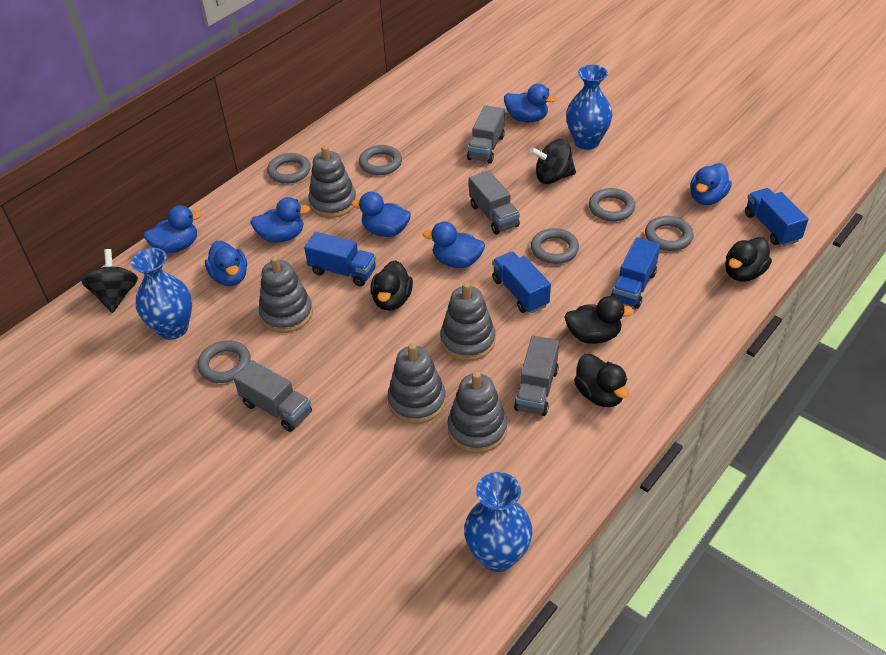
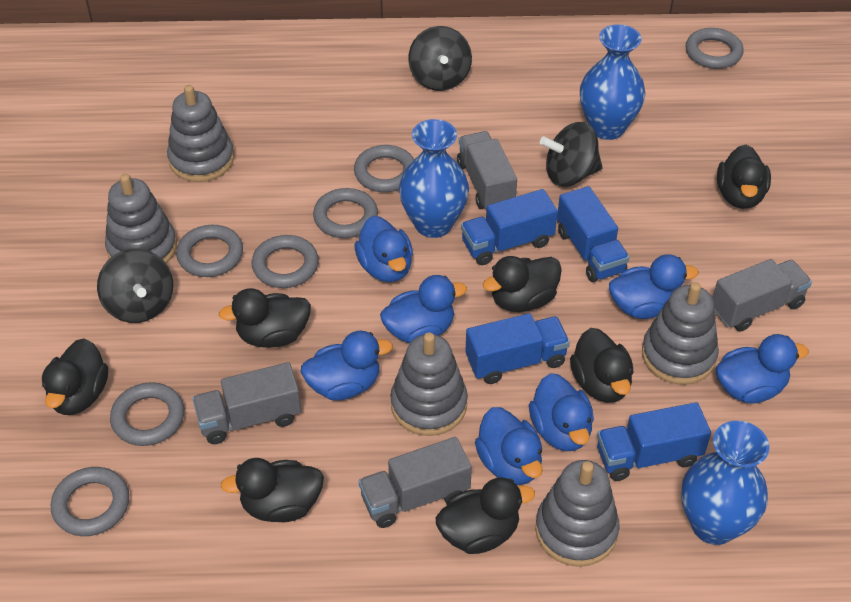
black duck: [370,260,413,311] [564,296,634,344] [574,354,629,407] [725,237,772,282] = 4 -> [42,338,108,415] [219,288,311,348] [221,458,324,522] [436,477,535,554] [483,256,562,312] [570,328,634,403] [717,145,771,209] = 7
black spinning top: [81,249,138,313] [530,139,576,184] = 2 -> [97,249,173,323] [408,26,472,91] [540,122,603,187] = 3
grey ring: [198,340,251,383] [267,153,311,184] [359,145,402,175] [531,228,579,264] [589,188,635,221] [645,216,694,251] = 6 -> [51,467,129,536] [110,382,184,446] [176,225,243,277] [252,235,319,288] [313,188,378,238] [354,145,414,192] [686,28,743,69] = 7

